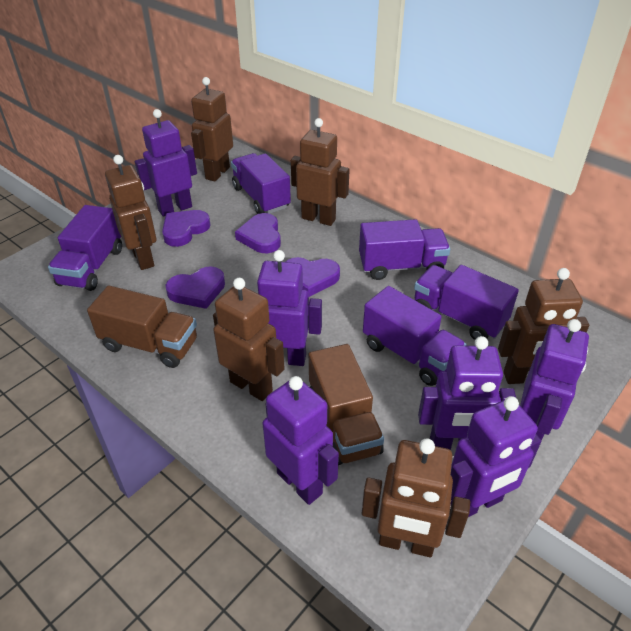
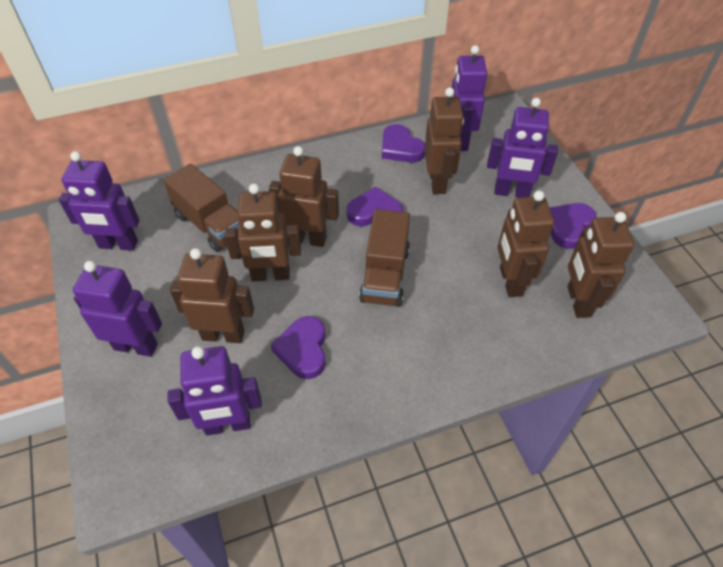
purple robot: [135,109,197,216] [257,250,322,366] [263,376,339,505] [418,336,516,450] [451,396,541,517] [520,319,589,441] = 6 -> [59,151,140,251] [73,261,162,357] [168,346,262,436] [452,45,487,151] [487,98,558,198] = 5
purple truck: [48,205,122,291] [231,153,291,214] [359,219,450,280] [363,286,466,386] [414,265,519,340] = 5 -> none = 0

